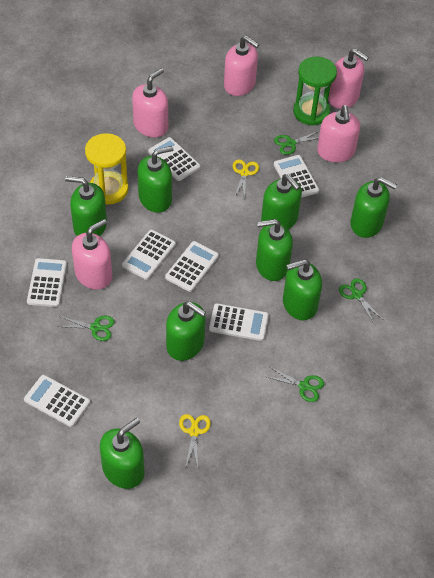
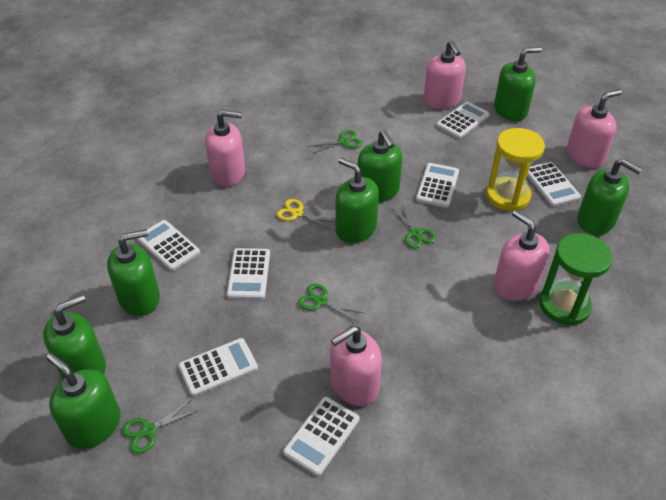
green soap dispenser: [65,176,107,236] [100,418,145,489] [138,146,174,213] [166,301,206,361] [256,219,293,281] [261,174,302,229] [283,259,322,320] [350,177,397,238] = 8 -> [43,294,106,379] [46,353,121,449] [107,229,160,316] [335,157,379,243] [358,130,402,202] [494,47,542,121] [577,158,642,235] = 7
yellow scissors: [179,414,211,467] [233,159,259,200] = 2 -> [277,199,335,230] = 1

